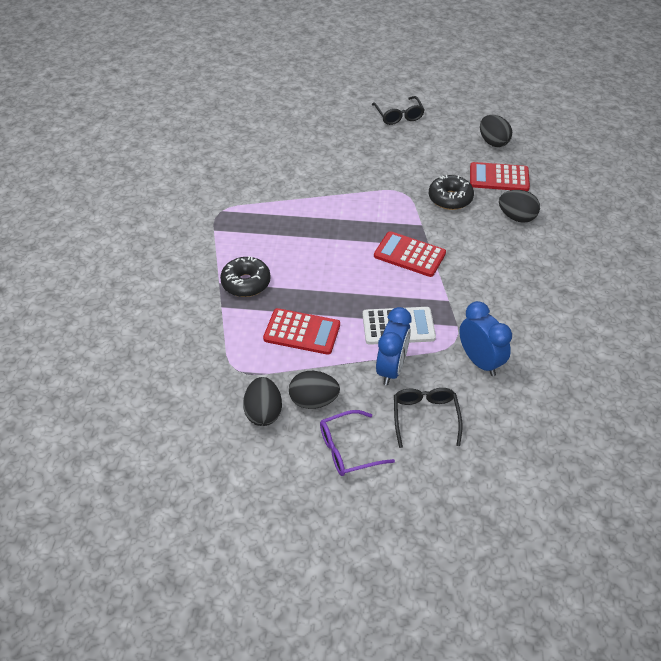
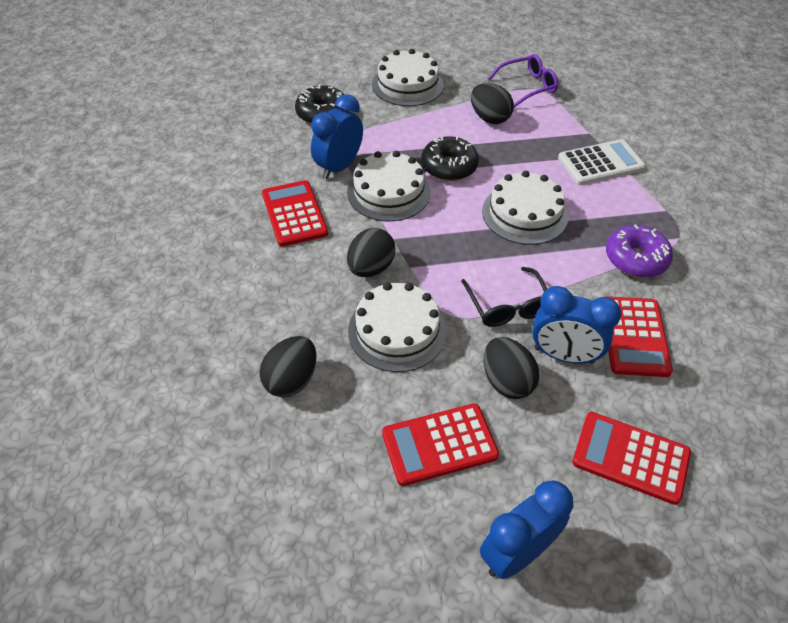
black glasses: [372,96,425,125] [394,388,462,448] = 2 -> [461,267,547,327] = 1
blue clock: [376,307,411,385] [459,301,512,376] = 2 -> [311,94,363,179] [480,480,573,579] [532,286,621,364] = 3
purple donut: none = 0 -> [606,224,673,278] = 1
red calculator: [263,308,340,355] [374,231,446,277] [470,162,530,191] = 3 -> [262,180,328,247] [382,403,499,486] [573,412,691,505] [605,296,673,377] = 4
white cake: none = 0 -> [347,151,430,222] [348,282,447,372] [372,49,443,106] [482,171,568,245] = 4

